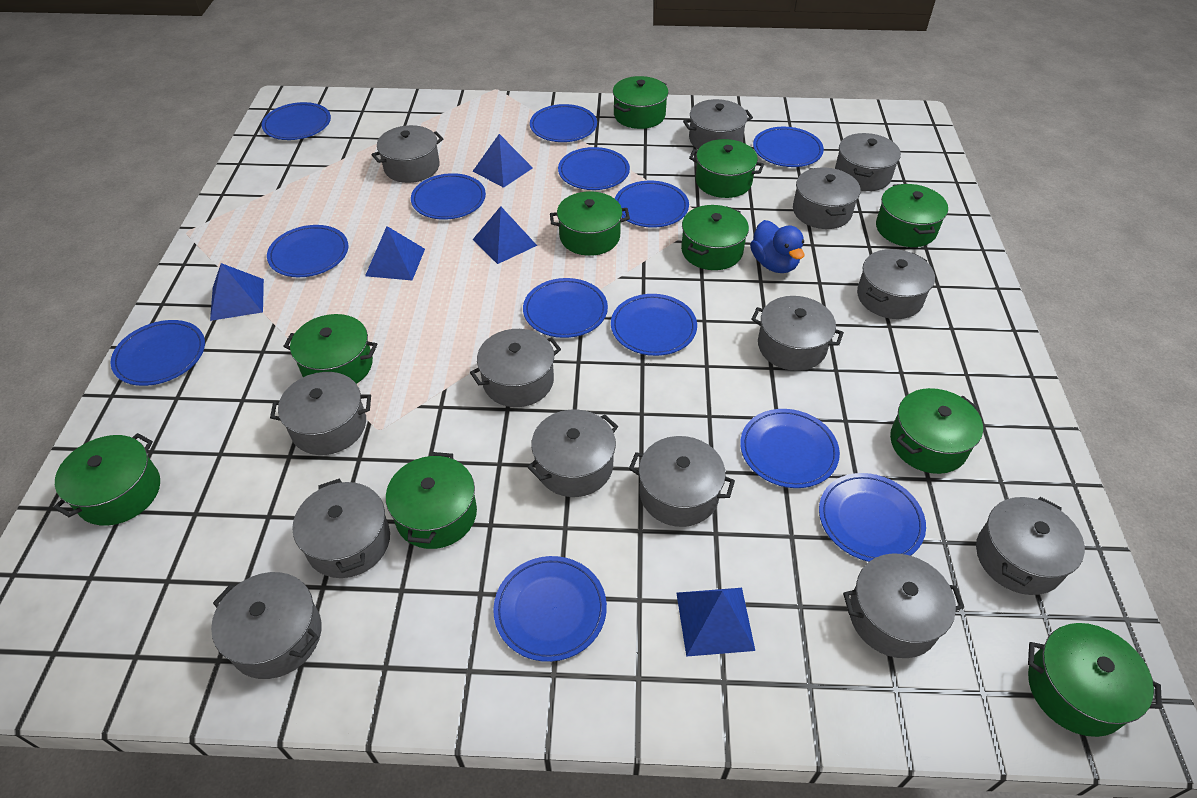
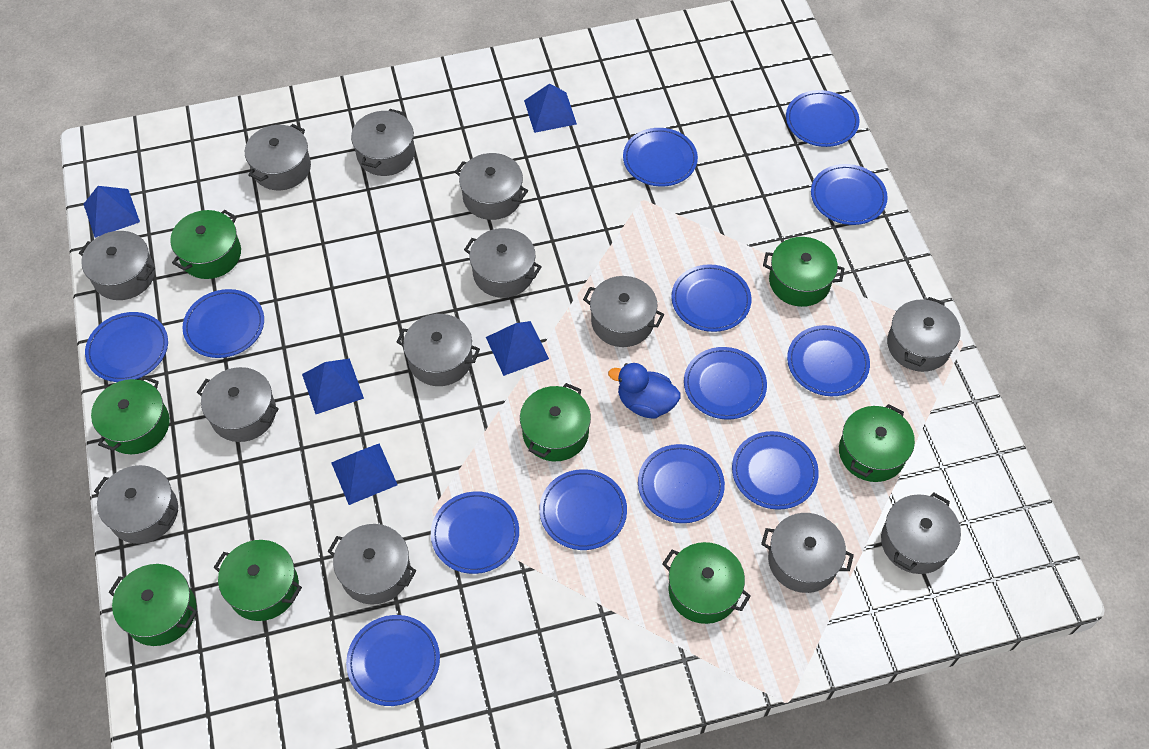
green pot: [53,433,160,526] [283,314,377,384] [386,452,477,549] [550,192,630,256] [613,76,668,129] [681,205,749,270] [689,139,764,198] [876,184,948,247] [890,388,983,474] [1028,623,1162,737] = 10 -> [91,376,170,454] [109,564,197,646] [170,210,241,279] [214,540,302,621] [520,383,591,461] [662,542,751,624] [763,237,845,307] [839,404,915,482] = 8
grey pot: [211,572,322,679] [270,372,371,455] [292,479,390,578] [371,125,443,183] [470,329,561,407] [527,410,618,497] [629,436,735,527] [683,99,753,149] [751,296,844,371] [793,167,861,229] [835,133,901,191] [843,553,964,658] [857,249,935,319] [976,497,1085,595] = 14 -> [79,231,155,300] [94,465,178,544] [197,367,279,442] [245,124,311,190] [328,524,416,605] [351,109,415,176] [397,314,480,386] [455,153,528,220] [464,228,542,298] [583,276,664,347] [761,513,854,593] [881,493,961,574] [887,297,961,372] = 13

